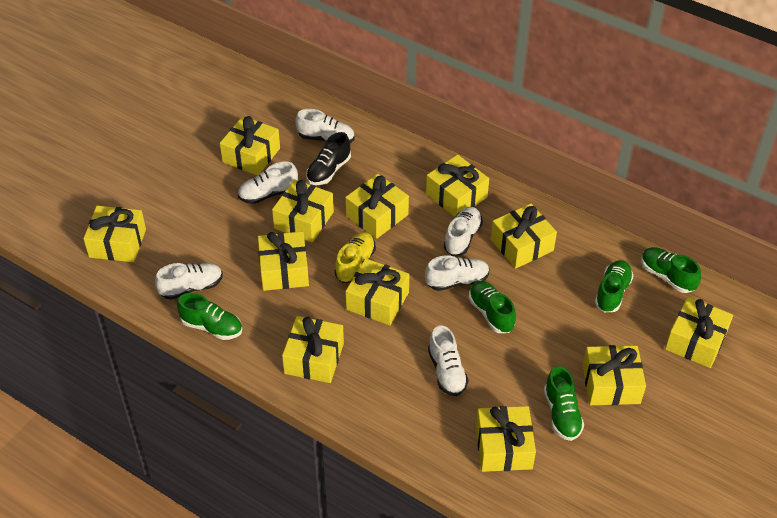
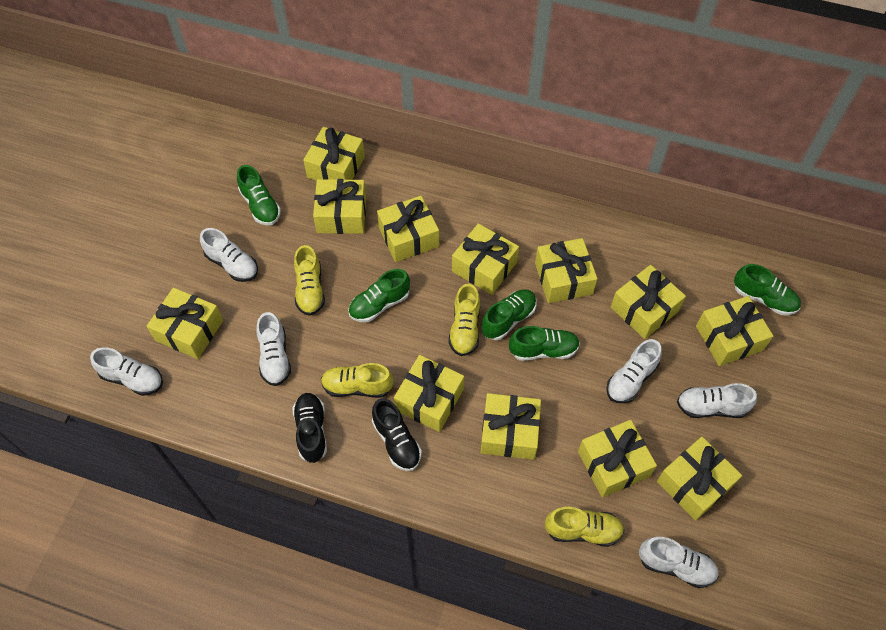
black shoe: [306,132,351,185] = 1 -> [292,393,327,463] [372,398,422,471] = 2
yellow shoe: [335,232,376,283] = 1 -> [294,245,325,316] [321,363,393,398] [448,284,480,356] [545,507,624,547] = 4

